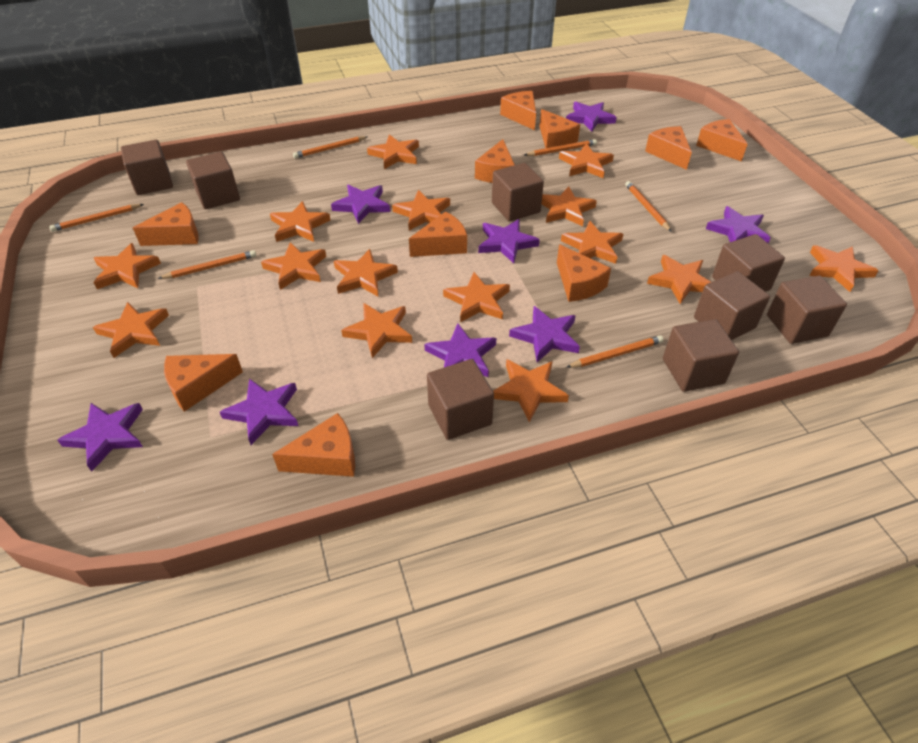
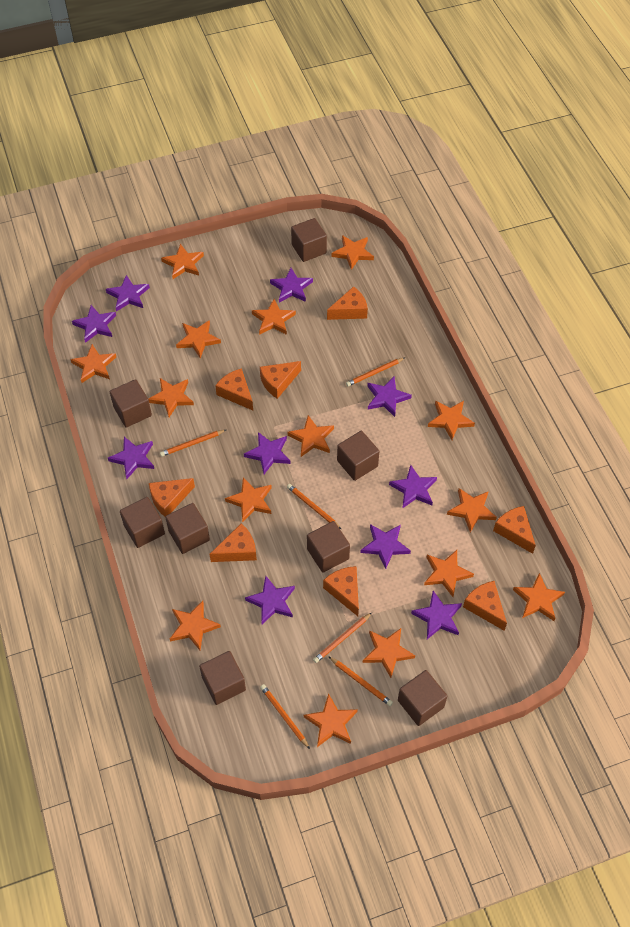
orange cheese: [133,202,199,246] [164,354,243,412] [272,413,355,477] [409,211,467,257] [475,139,515,183] [500,91,536,130] [539,109,580,148] [557,245,611,302] [645,126,692,170] [696,119,748,162] = 10 -> [149,478,195,517] [210,523,257,562] [215,368,253,410] [260,361,301,399] [323,566,359,616] [327,286,368,320] [463,581,507,631] [493,506,536,554] = 8
purple star: [57,403,143,472] [220,379,298,445] [331,185,390,224] [424,323,496,377] [478,219,540,263] [509,306,580,362] [566,102,617,132] [706,206,771,243] = 8 -> [72,305,116,343] [106,275,150,312] [108,437,154,479] [244,432,291,474] [245,576,295,624] [270,268,313,303] [360,524,411,569] [367,377,412,417] [389,465,437,509] [411,591,462,639] = 10

